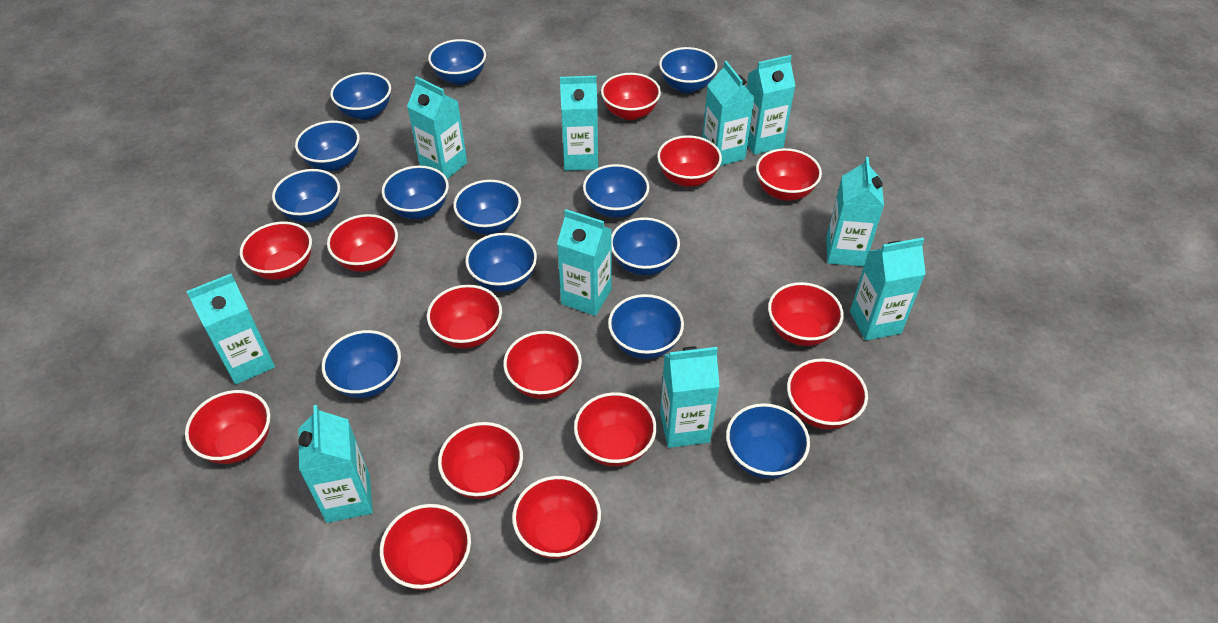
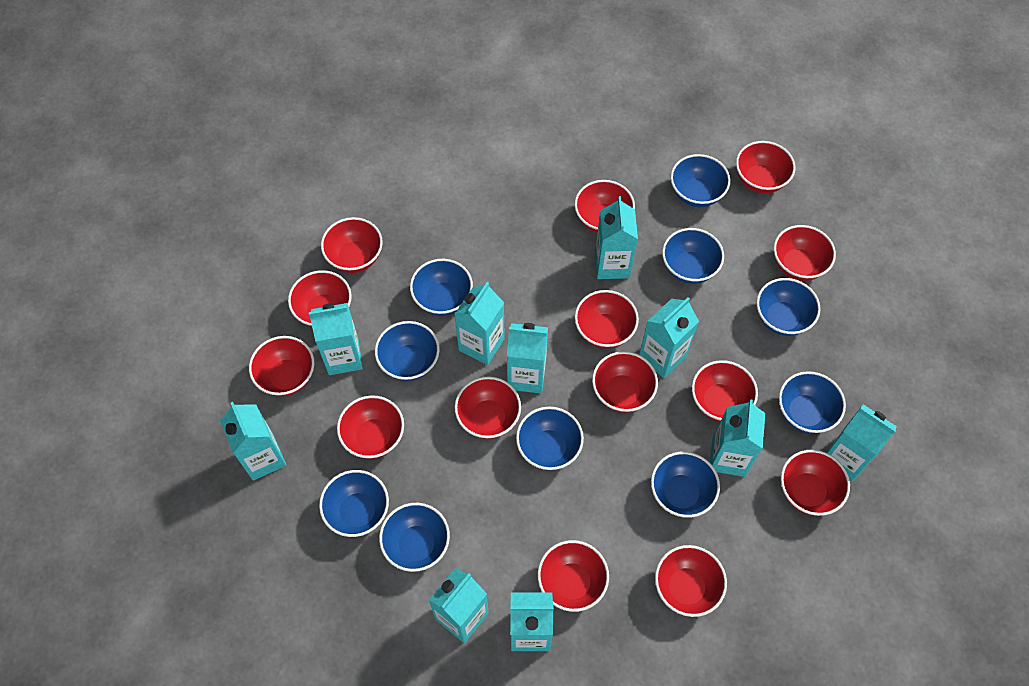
blue bowl: [272,169,340,223] [295,121,360,171] [322,330,401,398] [330,72,391,120] [382,166,449,219] [428,39,486,85] [453,180,521,234] [466,233,537,292] [583,164,649,218] [608,294,684,359] [612,217,680,275] [659,47,717,93] [726,403,810,479] = 13 -> [319,470,389,537] [375,321,440,381] [379,503,450,572] [410,259,473,316] [516,406,584,470] [651,452,720,518] [662,228,724,284] [671,154,730,207] [757,278,821,336] [779,371,846,434] = 10

